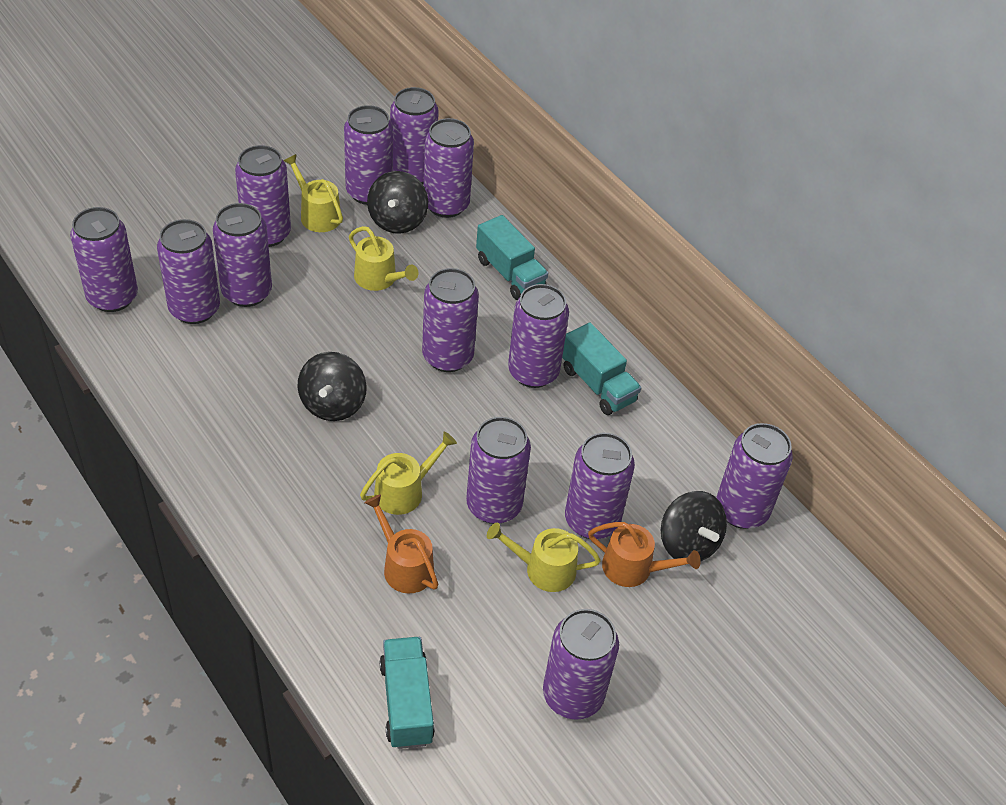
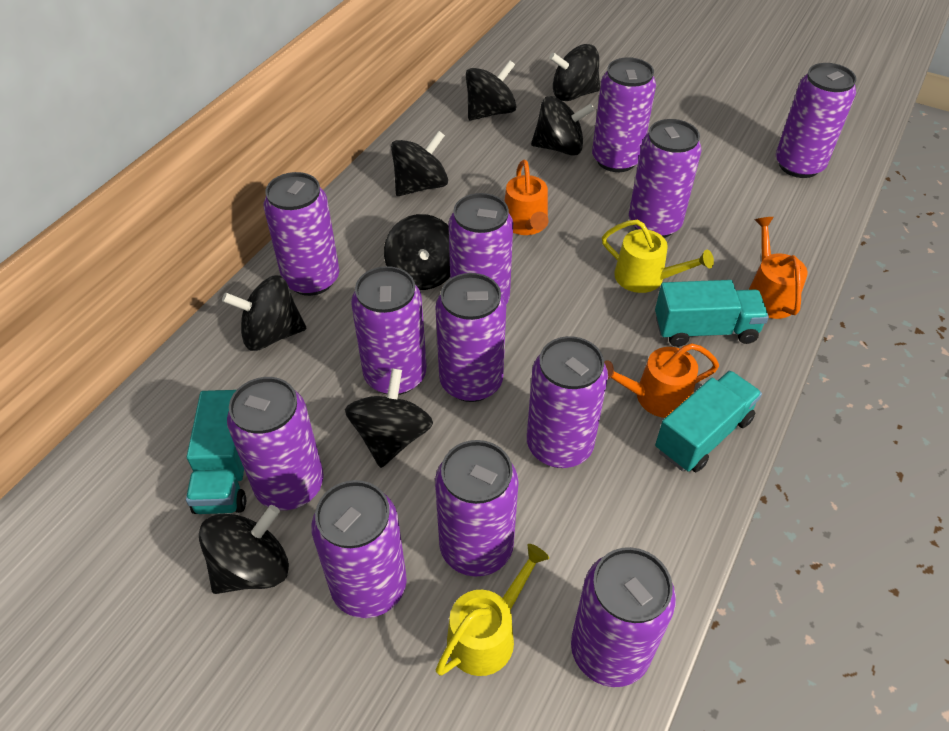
black spinning top: [298,352,367,421] [367,171,428,234] [661,491,727,561] = 3 -> [199,505,289,594] [222,275,306,351] [345,368,433,468] [384,214,450,290] [391,130,448,196] [466,60,516,120] [531,96,594,156] [549,44,600,101] = 8
orange watering can: [364,494,439,593] [588,522,701,587] = 2 -> [504,160,549,235] [604,343,719,418] [749,217,808,319] = 3
purple can: [70,207,138,312] [157,219,220,324] [213,203,272,307] [235,145,291,247] [344,105,393,205] [390,87,439,184] [422,268,479,372] [423,118,474,218] [466,417,531,524] [508,284,569,388] [543,609,619,720] [565,433,635,539] [716,423,793,529] = 13 -> [227,377,324,510] [264,172,339,296] [311,480,407,618] [351,266,427,395] [435,273,506,402] [435,440,519,576] [449,193,513,304] [527,336,608,468] [571,547,676,687] [592,57,656,172] [629,119,702,238] [776,63,857,178] = 12
yellow watering can: [284,154,343,232] [349,226,418,291] [360,432,457,515] [487,523,601,592] = 4 -> [436,544,549,676] [602,220,714,293] = 2

